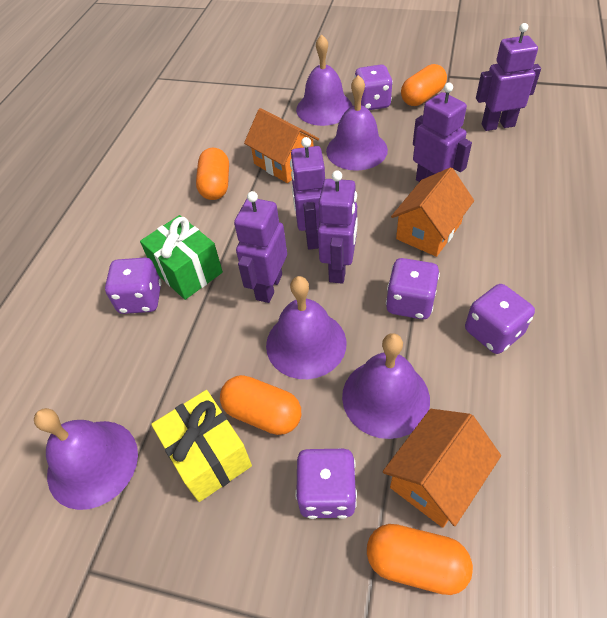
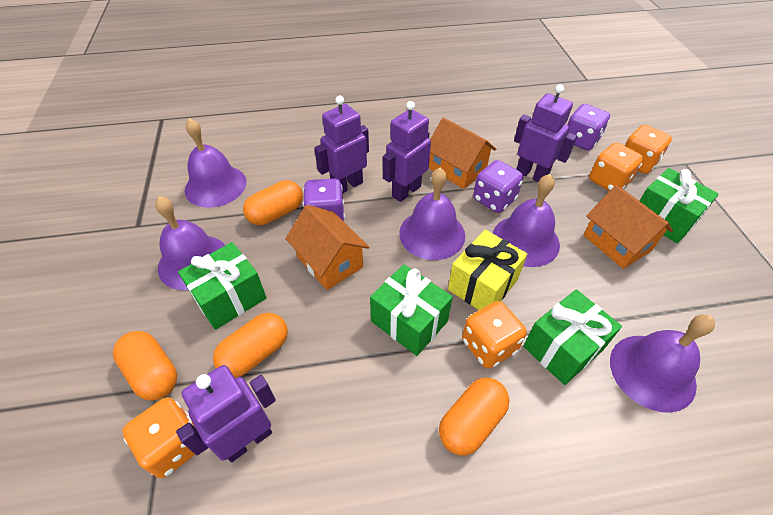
green gift: [140,215,223,300] = 1 -> [178,242,267,330] [370,264,453,356] [523,289,622,385] [640,168,719,243] = 4
orange dice: none = 0 -> [122,397,195,478] [462,301,527,369] [589,143,644,191] [625,125,672,174] = 4
purple dice: [105,258,161,314] [295,448,357,519] [354,65,393,110] [386,258,440,319] [465,284,535,354] = 5 -> [303,178,345,221] [473,160,523,213] [567,104,610,150] = 3
purple robot: [234,191,287,303] [290,137,325,250] [318,170,358,284] [413,83,472,182] [476,23,541,131] = 5 -> [176,365,276,462] [314,96,369,194] [383,101,431,202] [514,84,577,182] = 4

